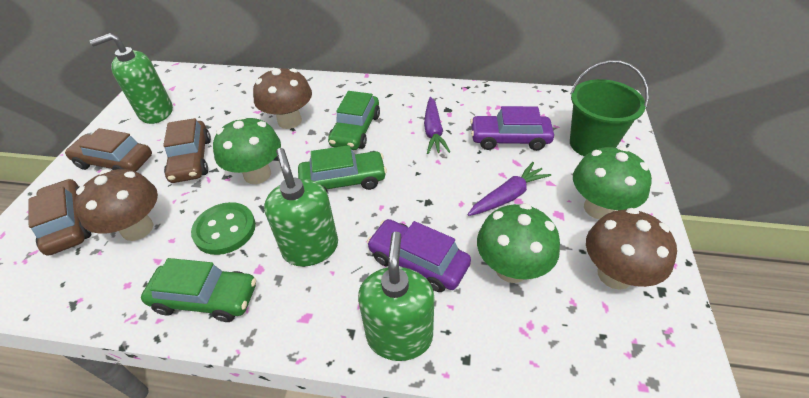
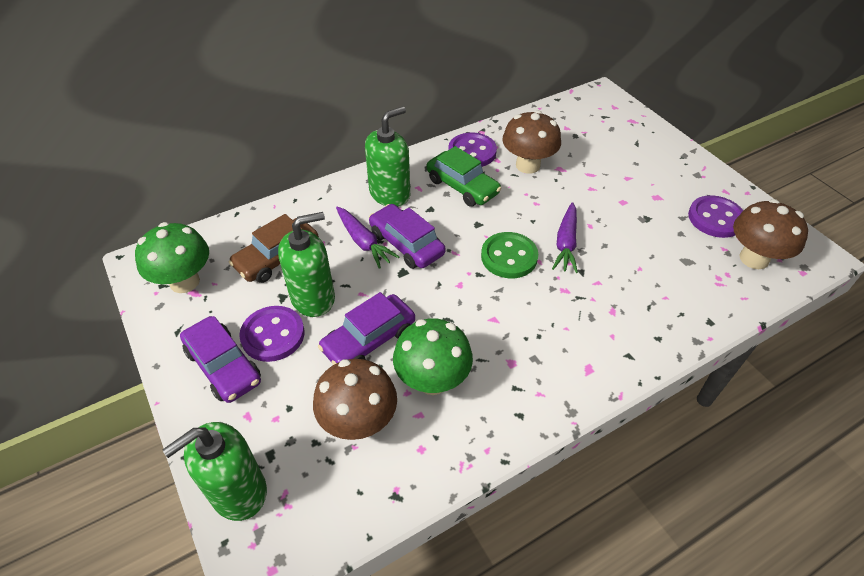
brown car: [29,179,91,256] [65,128,152,172] [163,118,211,183] = 3 -> [229,214,319,283] = 1
green bucket: [570,60,649,157] = 1 -> none = 0
green car: [141,258,256,322] [298,145,387,192] [328,91,380,150] = 3 -> [427,146,502,207] = 1
green mushroom: [213,116,281,184] [477,203,560,283] [573,146,652,219] = 3 -> [135,222,209,293] [393,318,473,395] = 2
purple button: none = 0 -> [239,306,305,362] [448,133,497,167] [688,195,744,238] = 3
purple car: [367,219,471,292] [470,106,554,151] = 2 -> [180,316,261,403] [318,292,415,365] [369,204,446,269] = 3

